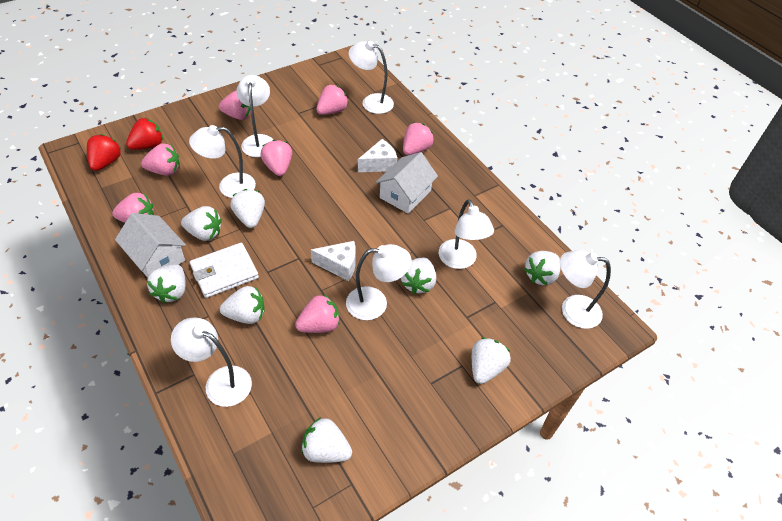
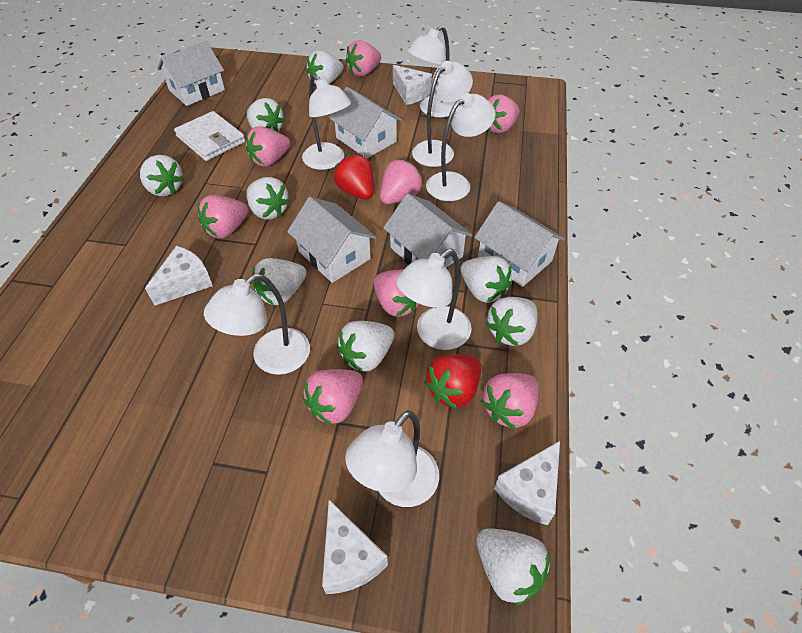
pink strawberry: [112,193,154,223] [141,143,180,176] [219,90,251,120] [260,140,292,176] [295,294,340,333] [316,85,348,115] [403,122,434,155] = 7 -> [198,195,249,239] [246,126,290,167] [303,369,363,425] [345,40,381,76] [374,269,419,317] [380,160,423,204] [481,373,538,430] [488,95,520,133] = 8
white cheese: [311,241,356,281] [358,139,397,172] = 2 -> [145,246,213,306] [322,500,388,594] [393,65,432,105] [494,441,560,525] = 4
white house: [115,213,186,278] [375,152,438,214] = 2 -> [157,41,225,106] [287,197,376,283] [328,87,402,158] [383,194,472,268] [474,201,565,287] = 5
white strawberry: [147,264,186,303] [181,206,222,241] [220,286,265,324] [230,189,265,228] [301,417,352,463] [401,257,436,294] [472,337,511,384] [524,251,561,285] = 8 -> [140,155,184,196] [246,177,290,220] [247,98,285,132] [252,258,307,305] [306,50,343,85] [337,321,394,372] [461,256,512,303] [476,528,550,606] [485,297,537,346] = 9

